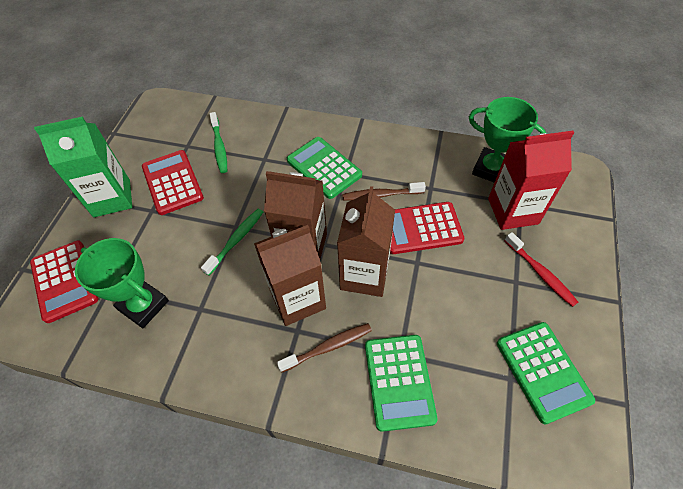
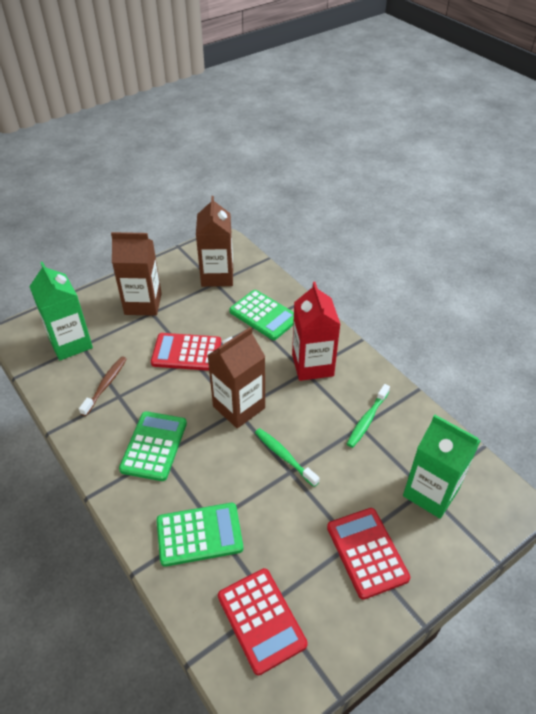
brown toothbrush: [277,323,372,373] [342,182,426,201] = 2 -> [79,356,127,416] = 1
green carton: [34,117,132,217] = 1 -> [29,262,93,361] [403,415,480,519] = 2
green trophy: [75,238,169,328] [469,97,547,182] = 2 -> none = 0
red toothbrush: [504,232,578,307] = 1 -> none = 0

